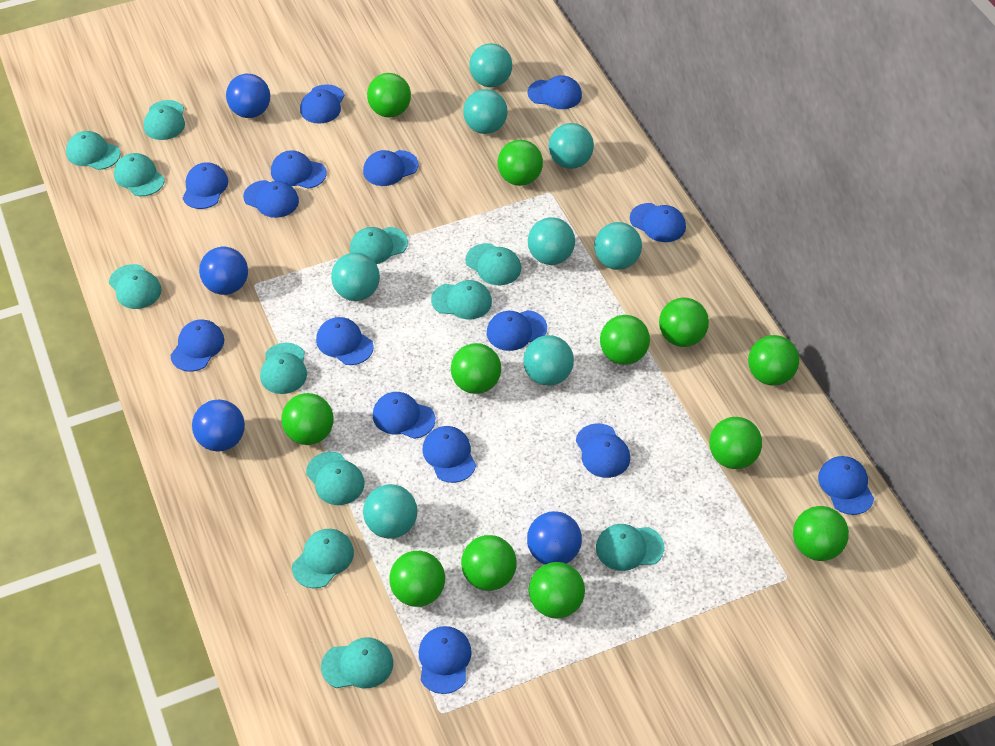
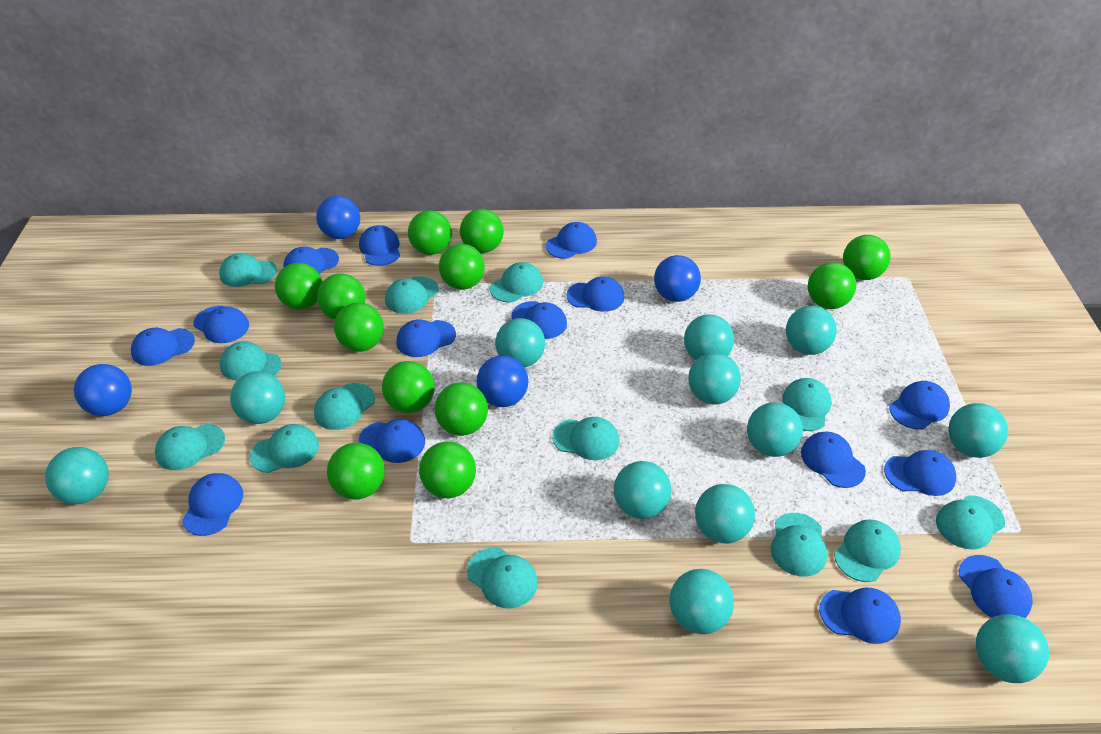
turquoise ball: [331,253,380,301] [363,484,417,539] [463,89,508,134] [469,43,512,87] [523,335,574,386] [528,217,575,265] [549,123,594,169] [594,222,642,270] = 8 -> [45,447,109,504] [230,371,285,424] [495,318,545,367] [614,461,671,519] [670,569,734,634] [684,314,734,360] [688,353,741,404] [695,484,755,543] [747,402,803,457] [786,306,837,355] [948,403,1008,458] [976,614,1049,683] = 12
turquoise cap: [66,131,121,170] [109,264,162,309] [114,153,165,196] [144,100,185,140] [260,343,307,394] [292,529,354,588] [306,452,365,505] [321,637,393,688] [350,227,408,264] [431,280,492,319] [465,243,521,285] [596,524,664,571] = 12 -> [155,424,225,470] [219,253,277,287] [220,341,282,380] [250,424,319,473] [314,383,375,430] [385,277,439,314] [467,547,538,608] [490,262,543,303] [552,417,619,460] [771,513,827,577] [782,378,831,431] [834,519,901,582] [936,495,1005,550] = 13

